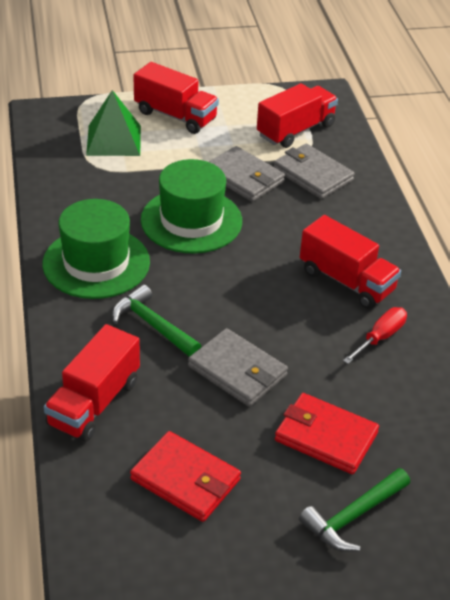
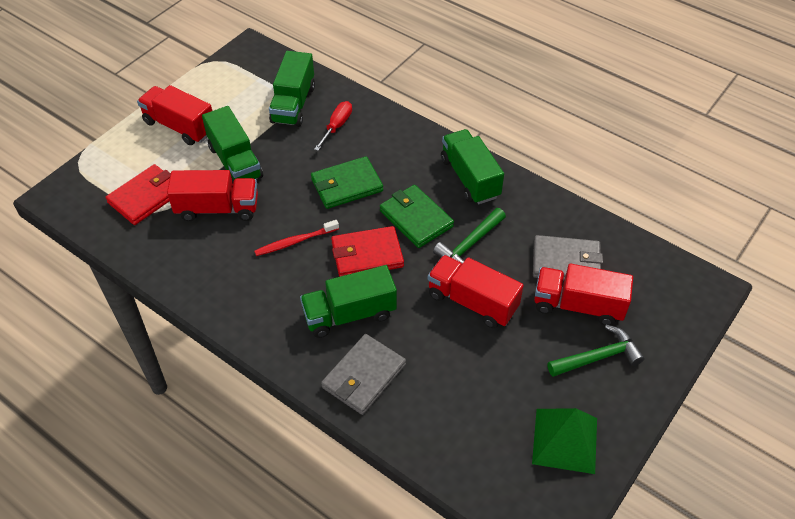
green hat: [42,199,150,299] [141,159,242,253] = 2 -> none = 0
green truck: none = 0 -> [202,106,263,182] [269,51,315,127] [300,265,397,338] [441,129,504,204] = 4
green wallet: none = 0 -> [311,156,383,209] [380,185,454,248] = 2
grey wallet: [188,328,288,407] [209,146,285,202] [273,144,355,199] = 3 -> [321,334,406,415] [533,235,603,281] = 2
red toothbrush: none = 0 -> [254,220,339,256] = 1

